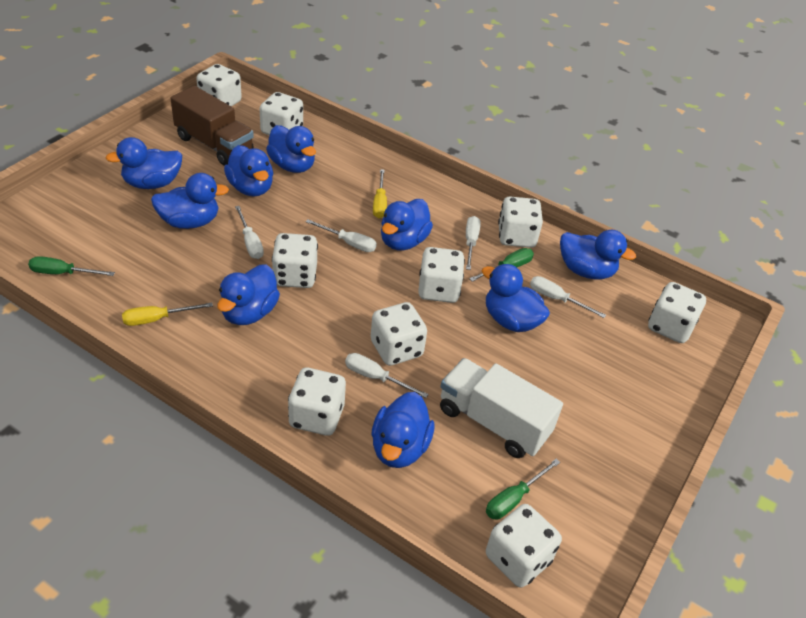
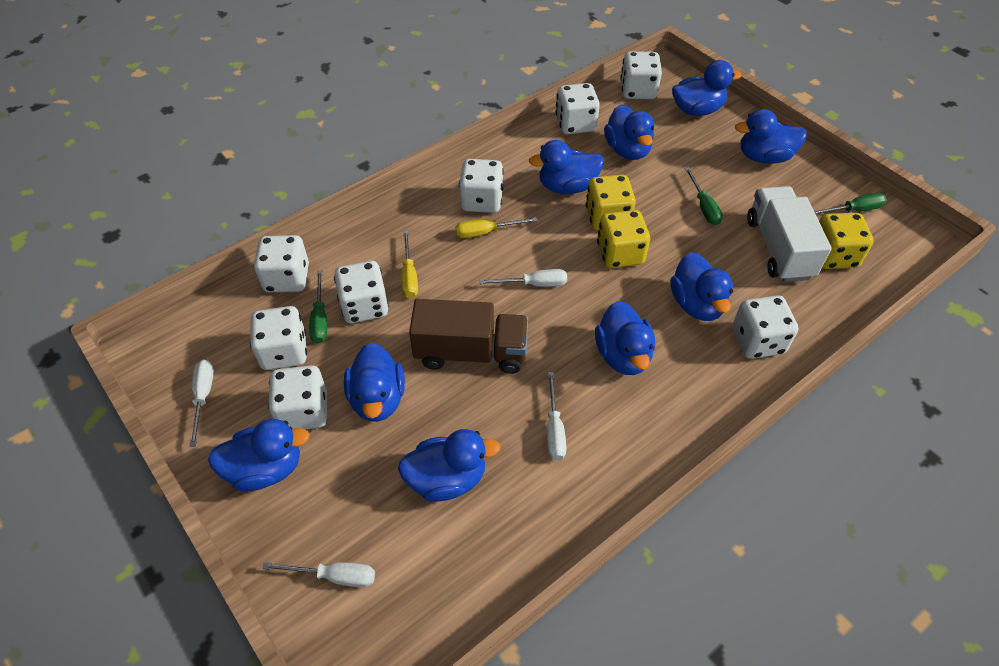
white dice: [197,64,242,107] [259,92,303,135] [272,233,318,288] [288,367,346,436] [371,302,427,366] [418,247,465,303] [486,504,562,588] [498,197,543,248] [648,282,706,343] = 9 -> [250,306,307,370] [254,235,309,292] [268,365,327,429] [334,261,389,323] [459,159,504,213] [555,83,600,134] [620,51,662,99] [732,295,798,359] = 8
white screwdriver: [235,206,264,259] [305,219,377,252] [345,353,429,398] [466,216,481,270] [530,276,606,318] = 5 -> [189,360,214,447] [262,562,375,587] [480,269,567,287] [547,372,566,461] = 4
yellow dice: none = 0 -> [586,175,636,230] [597,210,650,268] [819,213,874,269] = 3

